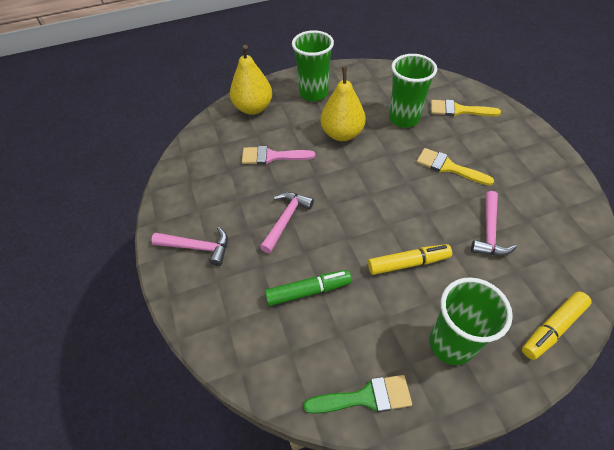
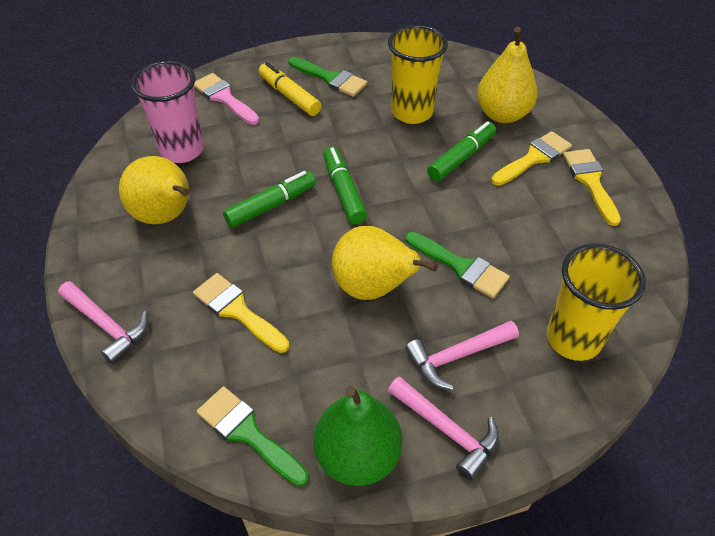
green brush: [304,375,412,414] = 1 -> [197,386,309,487] [288,57,367,97] [405,232,510,298] = 3
green cup: [292,30,334,102] [389,54,437,128] [430,277,513,365] = 3 -> none = 0
green marker: [265,270,352,306] = 1 -> [223,171,316,228] [323,147,367,224] [427,121,496,181] = 3
green pear: none = 0 -> [313,386,402,486] = 1
pink cup: none = 0 -> [131,61,204,163] = 1
yellow brush: [417,148,494,186] [431,100,501,116] = 2 -> [193,273,289,353] [491,131,572,186] [563,149,621,226] = 3
yellow cup: none = 0 -> [388,25,448,124] [547,243,646,361] = 2
yellow marker: [368,244,452,275] [522,292,592,360] = 2 -> [259,62,322,116] = 1
yellow pear: [230,45,272,115] [321,67,366,141] = 2 -> [119,156,189,224] [332,226,438,300] [477,27,537,123] = 3

